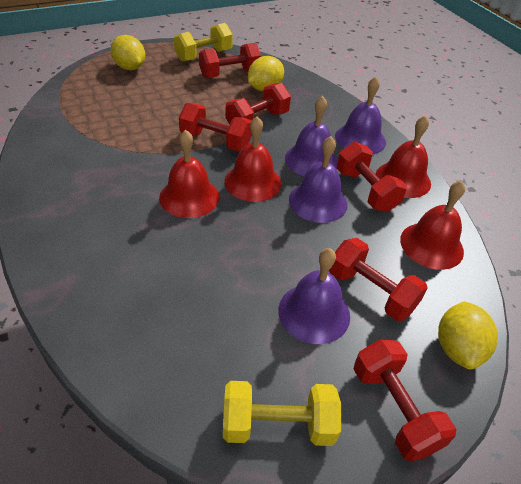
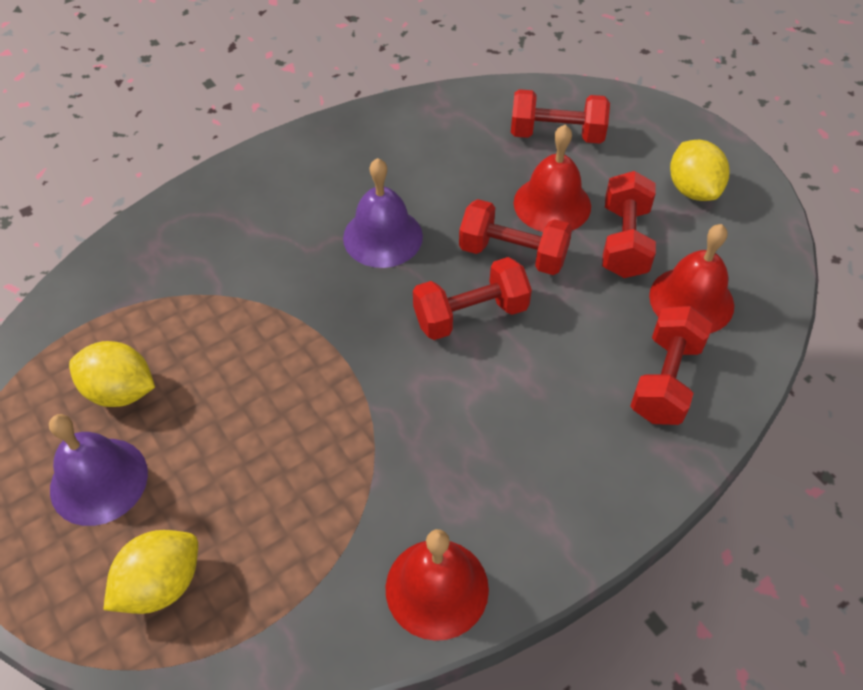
purple bell: [278,248,350,344] [285,96,338,176] [289,136,347,223] [335,77,386,154] = 4 -> [49,414,148,526] [343,158,423,268] = 2
red bell: [159,130,220,218] [224,116,281,202] [376,115,431,198] [400,181,465,270] = 4 -> [386,529,489,641] [514,125,591,232] [649,224,734,333] = 3
red dumbbell: [179,103,252,151] [199,43,261,78] [226,83,291,124] [329,238,427,321] [337,142,407,212] [354,340,456,461] = 6 -> [413,257,532,340] [459,199,572,275] [511,89,610,144] [602,171,656,278] [630,306,712,425] = 5
yellow dumbbell: [174,23,233,62] [223,381,341,446] = 2 -> none = 0

